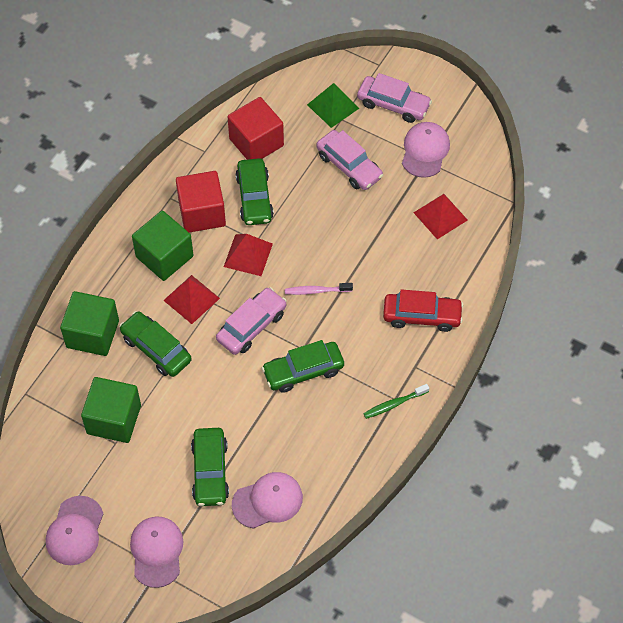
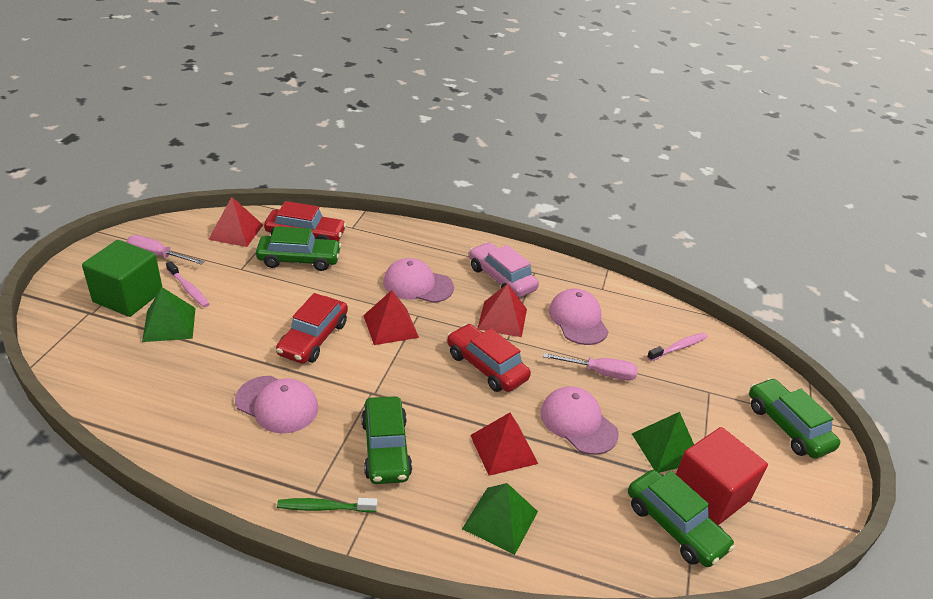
green cube: [60,291,119,356] [81,377,141,443] [132,211,194,281] = 3 -> [82,240,162,317] = 1
green pyramid: [307,83,359,128] = 1 -> [142,287,196,342] [462,483,538,555] [632,412,694,473] = 3
pink car: [216,287,287,355] [317,130,383,190] [357,73,432,123] = 3 -> [469,242,539,298] = 1
pink screwdriver: none = 0 -> [127,235,204,265] [543,353,638,380] = 2
pink toothbrush: [285,283,353,295] = 1 -> [166,261,209,307] [647,333,707,361] = 2
red car: [383,289,463,332] = 1 -> [264,201,347,241] [276,293,348,364] [447,324,531,392] = 3
red cube: [176,171,226,233] [228,97,284,160] = 2 -> [676,427,768,525] = 1
red pyramid: [163,275,220,324] [224,234,273,276] [413,194,468,239] = 3 -> [208,197,263,247] [363,290,419,345] [470,413,538,476] [477,283,527,337] = 4

